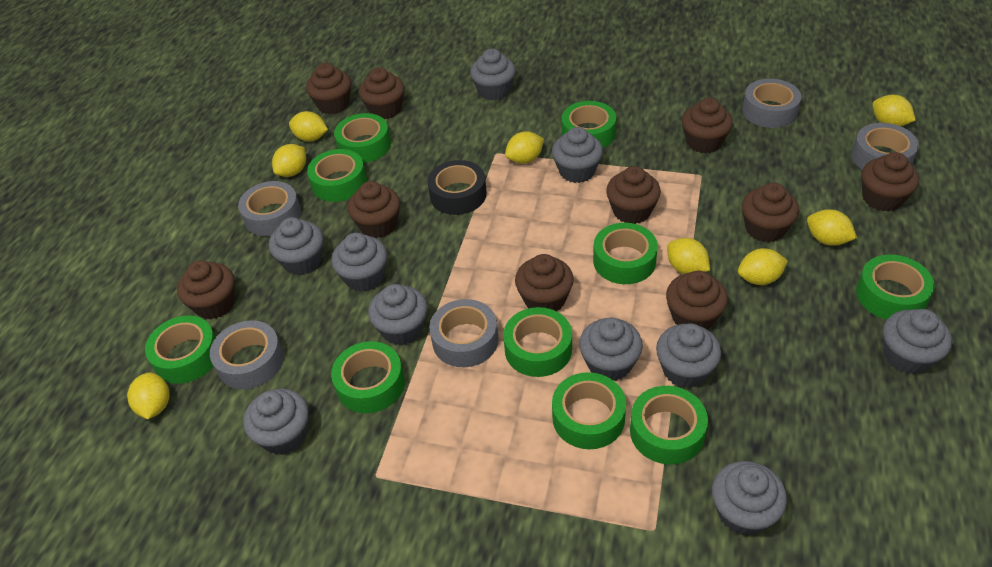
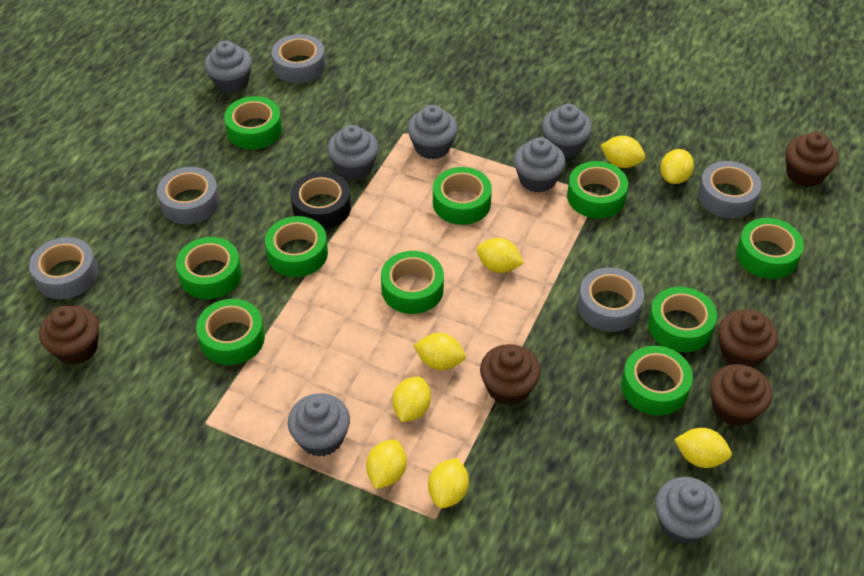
brown cupcake: [177,260,235,319] [306,63,351,114] [347,181,400,238] [359,67,404,119] [515,254,574,311] [606,166,661,224] [666,271,728,330] [682,98,733,153] [742,183,799,243] [861,152,919,211] = 10 -> [39,306,99,365] [480,344,540,406] [710,364,772,426] [718,310,778,367] [786,132,838,187] = 5
grey cupcake: [243,389,309,455] [269,217,324,275] [331,233,387,292] [368,284,428,345] [470,49,516,100] [552,127,603,183] [579,318,643,381] [656,323,721,388] [712,461,787,536] [883,309,952,374] = 10 -> [204,41,252,93] [288,393,350,457] [327,125,379,180] [407,105,458,160] [514,137,565,193] [542,104,592,158] [655,477,722,544] = 7

